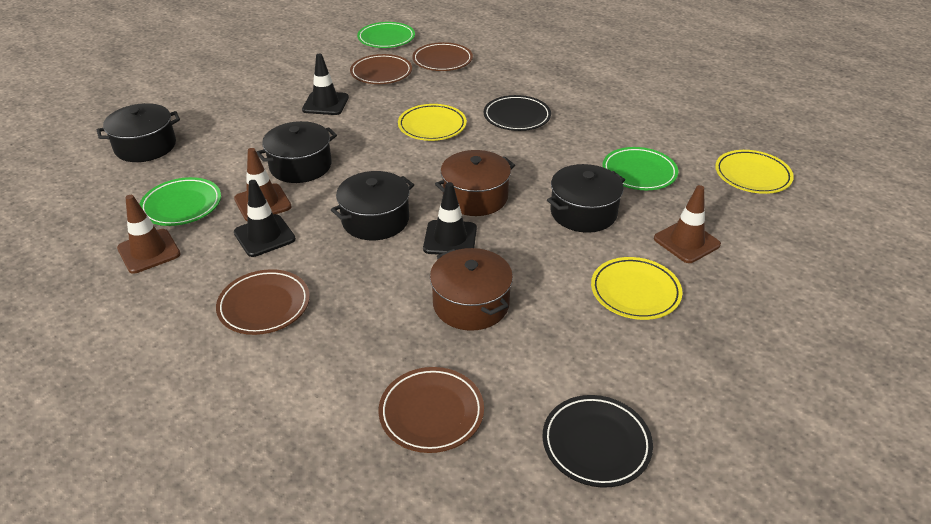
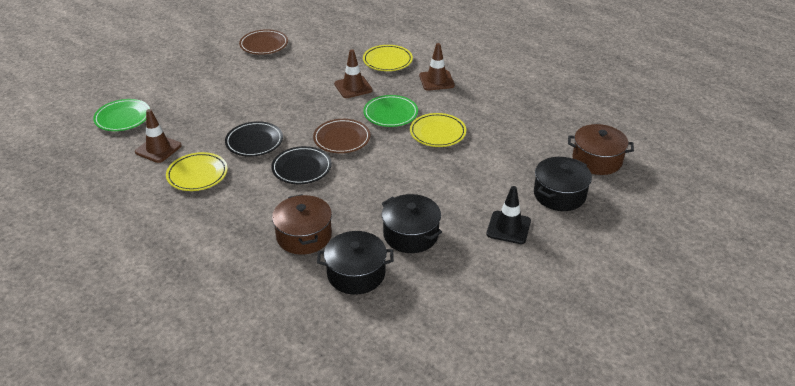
black pot: [97,103,180,162] [257,121,337,183] [331,171,414,240] [547,164,625,233] = 4 -> [317,231,394,295] [382,194,442,253] [534,157,592,211] = 3
black traffic cone: [234,180,296,257] [302,54,349,115] [423,182,477,255] = 3 -> [486,186,531,244] = 1
brown plate: [216,269,310,335] [350,54,412,84] [379,367,484,453] [412,42,473,71] = 4 -> [239,29,288,55] [313,119,370,153] = 2
green plate: [139,177,221,226] [357,22,415,48] [602,147,678,190] = 3 -> [93,99,150,131] [363,95,418,127] = 2

